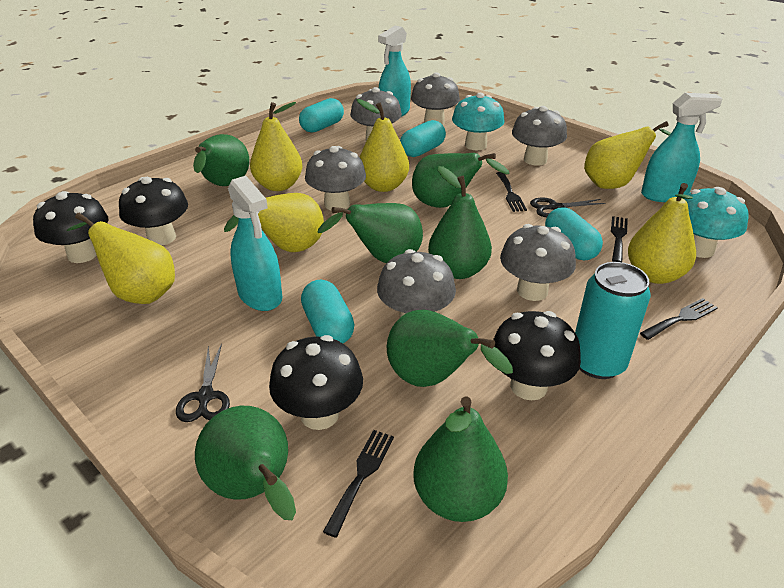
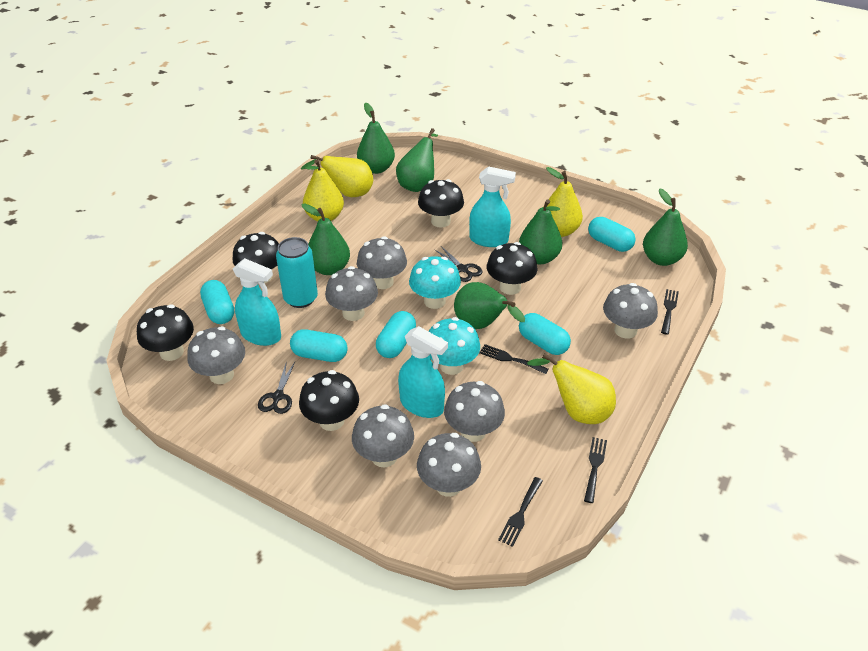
black mushroom: [33,191,108,263] [119,177,188,246] [269,335,363,430] [493,311,581,400] = 4 -> [137,304,194,361] [233,232,279,284] [299,370,359,431] [418,179,464,228] [487,242,537,295] = 5
green pear: [193,134,249,186] [195,406,296,520] [318,203,423,263] [387,309,513,387] [412,153,510,208] [413,397,508,522] [428,166,492,279] = 7 -> [301,203,350,275] [357,103,395,174] [396,128,438,192] [454,282,525,329] [519,199,562,264] [643,189,688,266] = 6
grey mushroom: [305,146,366,211] [350,87,402,141] [377,249,456,318] [411,72,460,125] [500,224,576,301] [512,106,567,166] = 6 -> [188,326,245,384] [325,266,378,321] [352,404,414,468] [357,236,407,289] [417,433,481,497] [444,381,505,442] [603,283,658,339] = 7
turquoise capsule: [299,98,344,133] [301,280,355,343] [400,120,446,157] [545,207,603,261] = 4 -> [200,280,234,324] [290,329,348,362] [376,311,416,358] [519,313,571,355] [588,217,636,252] = 5
yellow pear: [67,213,175,304] [224,193,324,252] [250,102,303,191] [357,99,409,192] [584,121,671,189] [628,183,696,284] = 6 -> [301,155,373,197] [303,159,344,222] [527,353,616,424] [546,167,583,237] = 4

